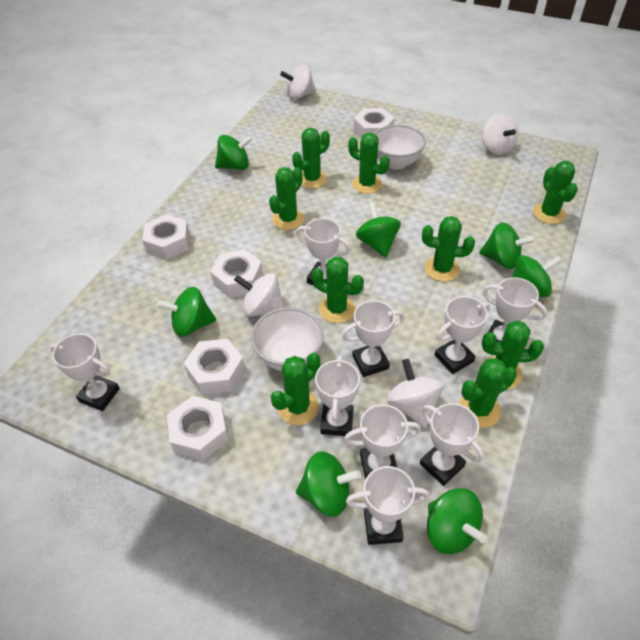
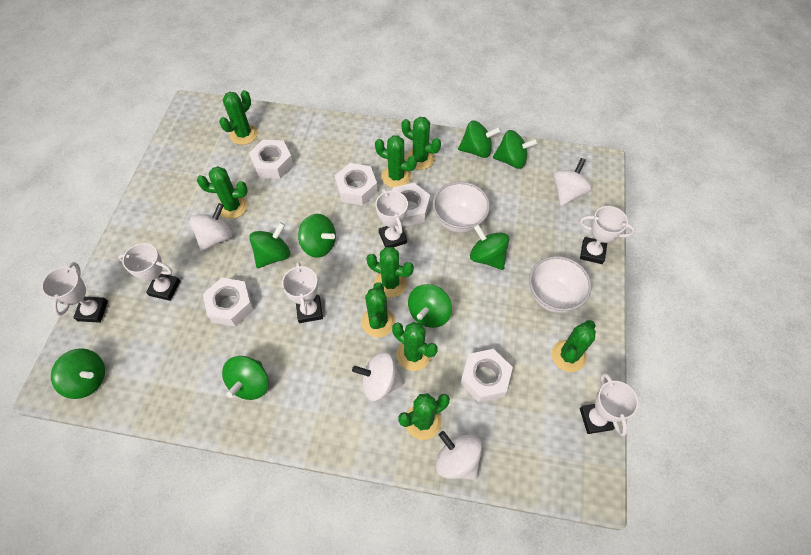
green spinning top: [157,287,216,337] [215,135,253,170] [296,451,361,517] [356,202,401,258] [427,488,487,554] [479,222,535,269] [512,255,562,297] = 7 -> [51,348,105,399] [222,356,268,400] [249,222,290,268] [298,214,336,258] [408,284,452,328] [458,121,501,158] [470,224,509,270] [493,130,538,169] = 8
white trophy: [50,334,120,411] [296,218,350,285] [315,356,360,436] [342,300,405,377] [344,404,421,480] [346,466,429,545] [420,403,484,486] [435,296,490,374] [483,277,547,342] = 9 -> [41,262,108,323] [118,243,180,301] [282,262,323,323] [375,189,408,247] [580,206,635,264] [580,373,638,436] = 6

